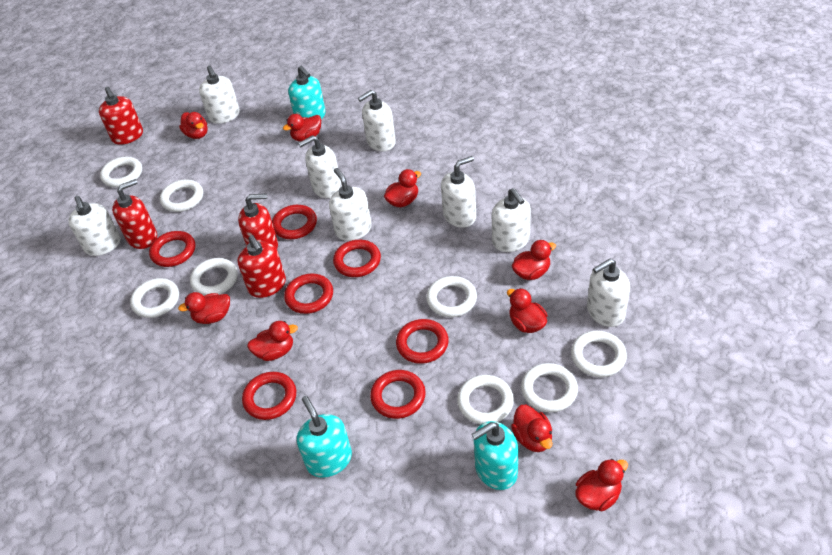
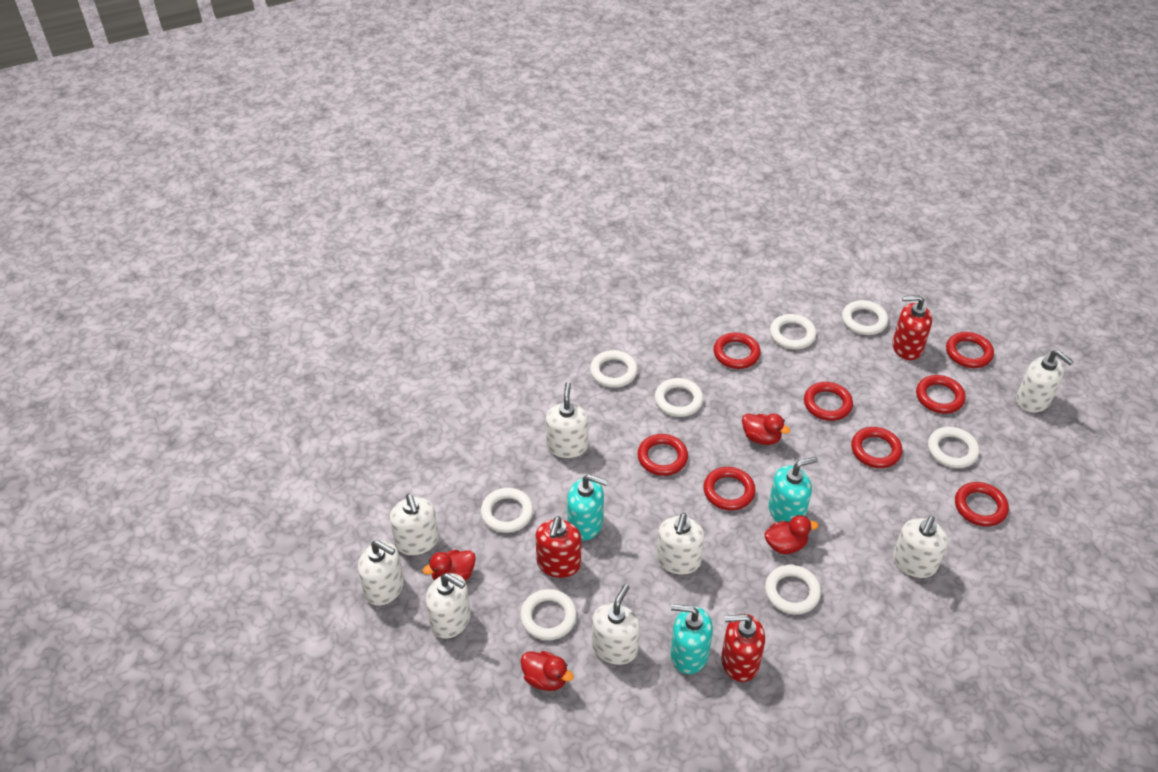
red duck: [178,292,230,324] [179,112,208,139] [247,321,298,361] [283,114,321,141] [384,169,421,207] [507,288,548,333] [511,405,552,452] [512,240,556,280] [575,459,628,511] = 9 -> [423,550,476,581] [521,651,574,691] [742,413,790,445] [764,515,818,554] = 4
red ring: [149,231,195,267] [242,372,296,420] [272,205,317,239] [284,274,333,314] [333,240,381,277] [370,370,426,419] [396,319,449,364] = 7 -> [637,434,688,476] [703,467,756,511] [714,332,761,369] [804,382,853,421] [851,427,902,468] [916,375,966,414] [946,332,994,368] [955,482,1009,527] = 8
red soap dispenser: [99,87,143,145] [112,179,157,249] [238,193,278,249] [238,235,286,298] = 4 -> [535,516,581,578] [721,614,765,682] [892,295,932,360] = 3

